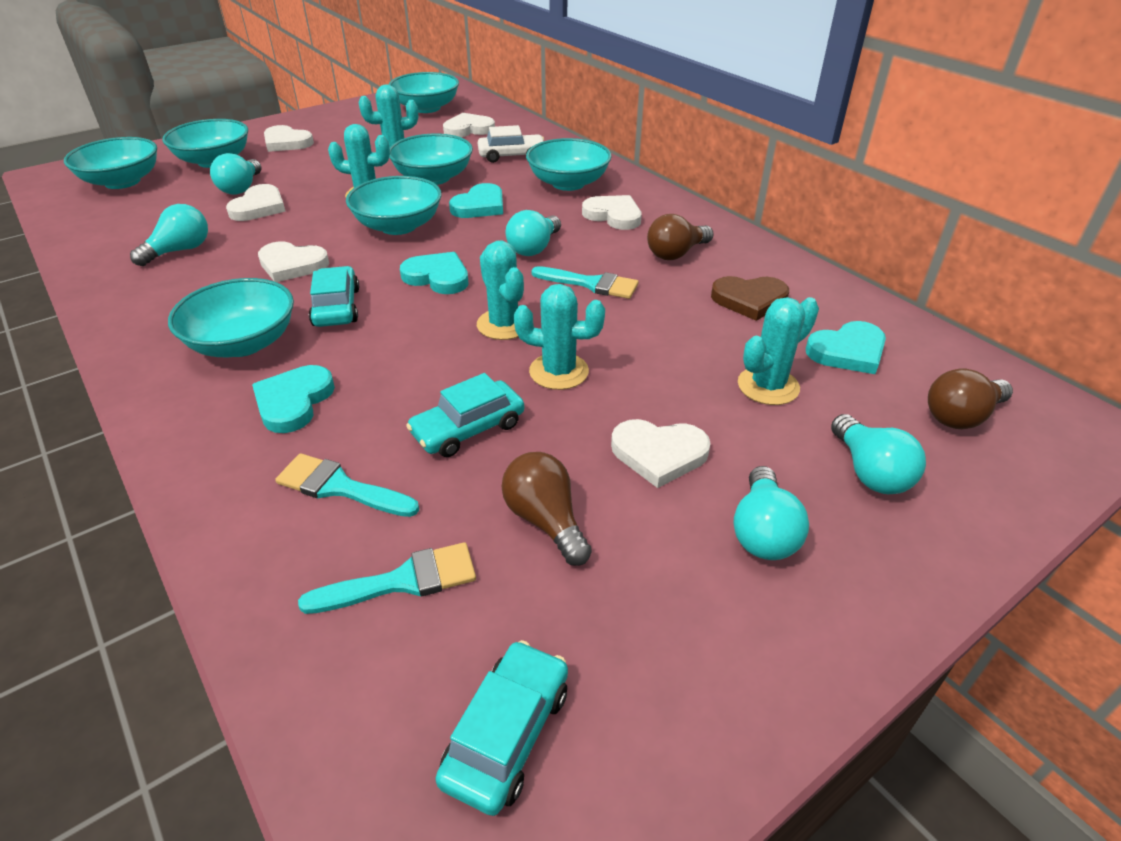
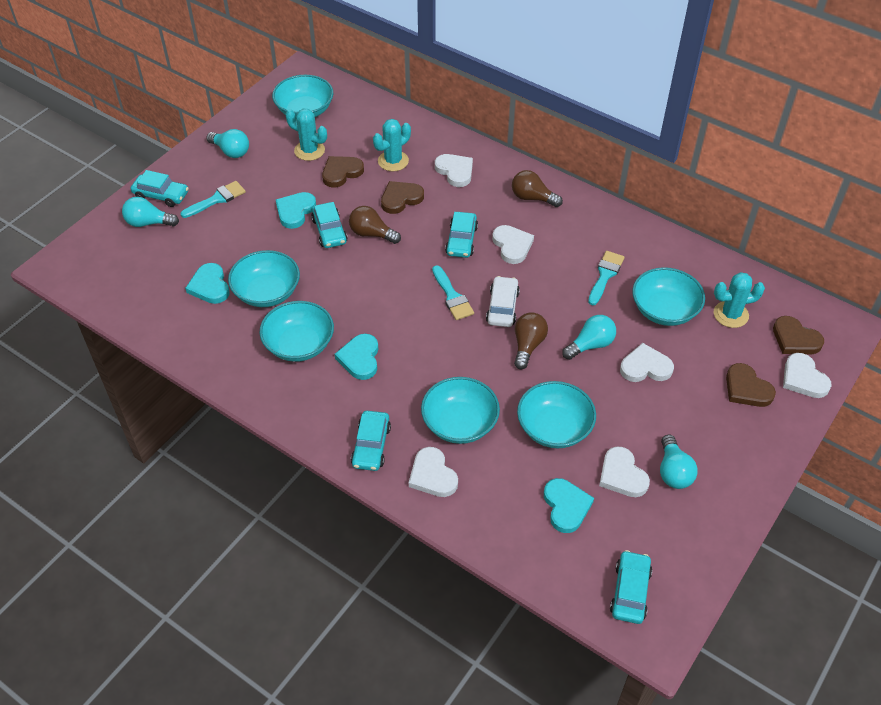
brown heart: [711,276,789,321] = 1 -> [322,156,364,188] [381,181,424,214] [726,363,776,407] [773,316,824,354] = 4
turquoise bowl: [64,137,157,189] [162,119,248,168] [168,278,294,357] [346,176,442,235] [389,72,459,113] [389,134,473,185] [526,138,612,191] = 7 -> [228,250,300,307] [260,301,334,362] [272,75,333,117] [421,377,500,444] [517,381,596,448] [632,267,705,326] = 6
turquoise cactus: [328,124,390,197] [358,85,418,148] [477,240,524,340] [514,284,605,390] [738,297,819,405] = 5 -> [285,108,327,161] [373,119,411,171] [714,272,765,328] = 3
turquoise car: [309,266,359,327] [406,373,524,457] [435,640,568,816] = 3 -> [131,170,189,207] [311,202,348,248] [351,411,391,471] [445,212,478,258] [610,550,652,624] = 5
turquoise light bulb: [130,204,208,266] [210,153,262,195] [506,210,561,256] [734,466,809,560] [831,414,926,494] = 5 -> [122,197,179,227] [206,129,249,158] [562,315,616,360] [660,435,698,489] = 4

